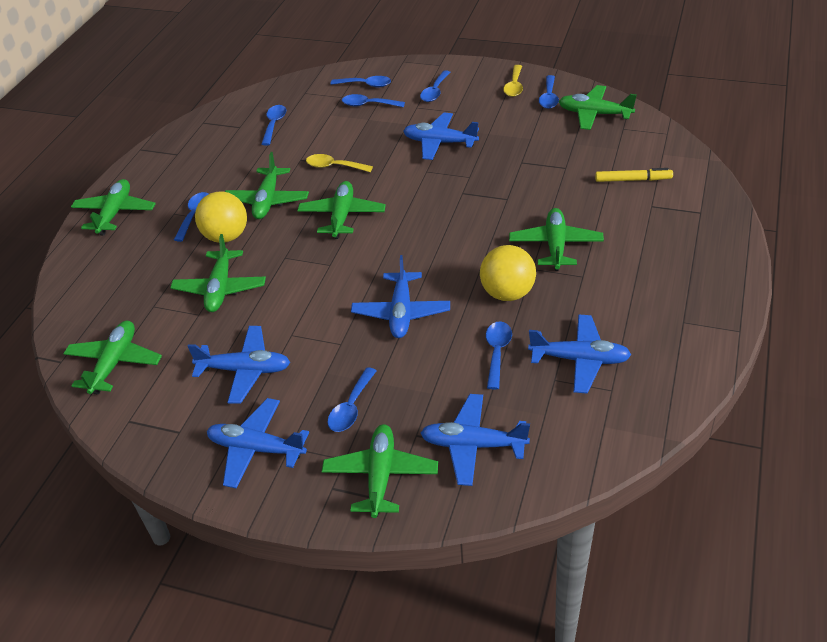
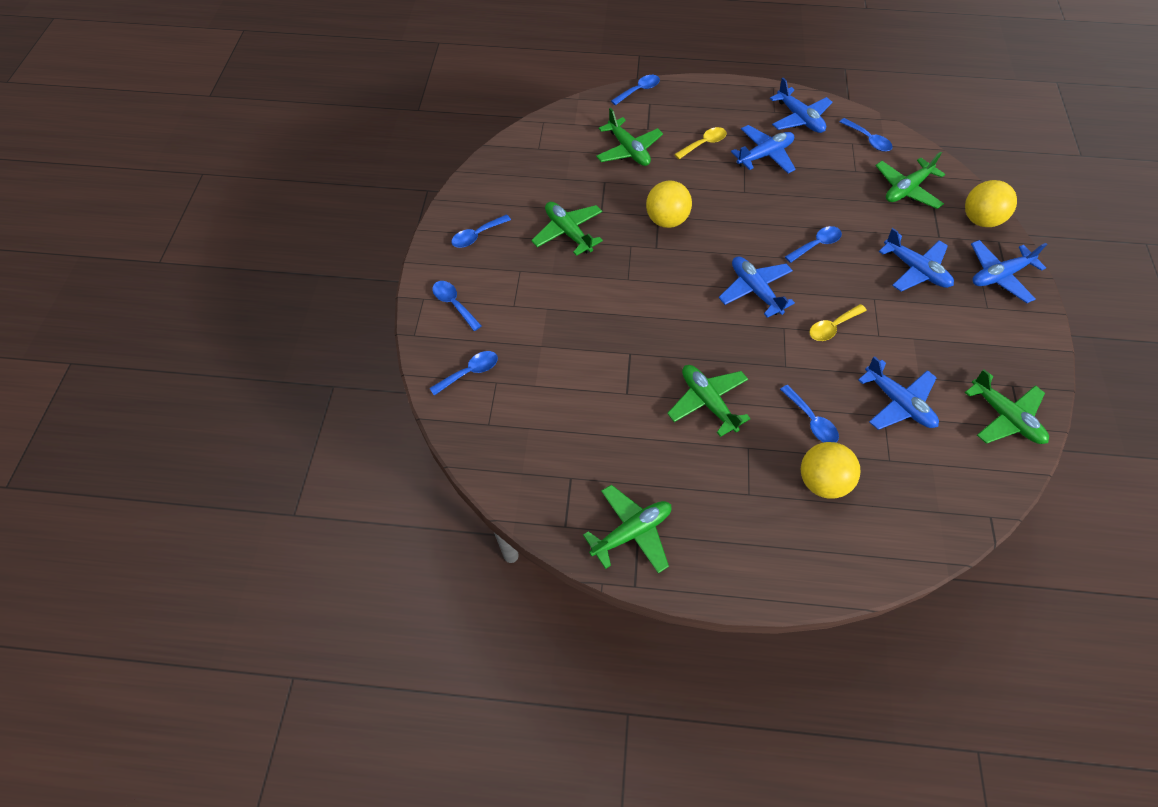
blue spoon: [174,192,208,242] [261,105,286,146] [327,367,377,432] [330,76,391,87] [342,94,405,107] [420,70,451,102] [486,321,512,389] [539,75,559,109] = 8 -> [429,351,498,396] [432,281,482,331] [451,214,511,248] [611,75,660,105] [780,385,839,443] [785,226,842,263] [840,118,893,152] = 7
green plane: [63,321,162,395] [71,179,156,235] [170,234,266,312] [225,152,309,219] [297,181,386,239] [322,424,438,518] [509,208,604,271] [559,85,637,130] = 8 -> [531,202,603,256] [583,485,671,573] [596,108,663,166] [667,365,751,437] [876,152,945,209] [965,369,1049,444] = 6
yellow ball: [195,191,247,243] [480,245,536,301] = 2 -> [646,180,692,228] [801,442,860,499] [965,180,1017,227] = 3
yellow marker: [595,168,673,182] = 1 -> none = 0

